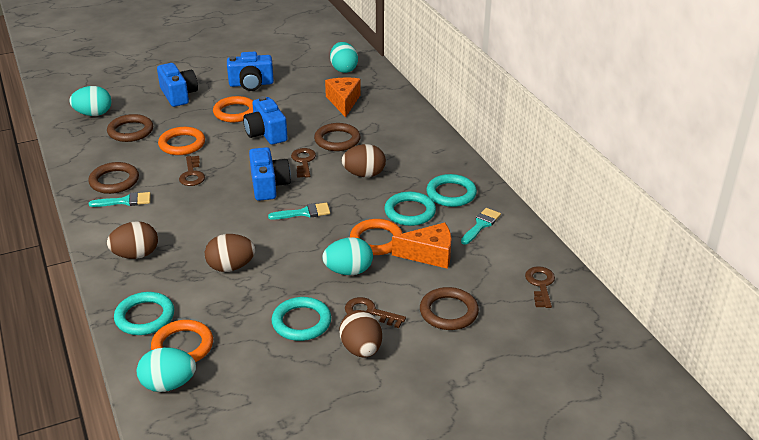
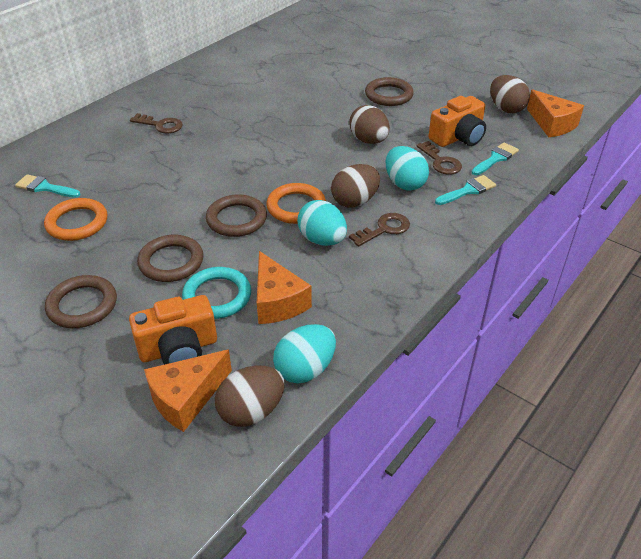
blue camera: [157,63,198,107] [227,51,274,91] [243,96,288,145] [249,147,291,201] = 4 -> none = 0
brown key: [179,156,205,186] [291,148,316,178] [345,297,406,328] [525,266,555,308] = 4 -> [130,113,183,133] [349,213,410,247] [416,141,462,175] = 3
orange camera: none = 0 -> [129,295,217,365] [429,96,486,147] = 2
orange cheese: [325,77,361,117] [392,222,451,269] = 2 -> [144,350,232,432] [257,251,312,324] [527,89,584,137] = 3
orange ring: [151,320,213,362] [158,127,205,155] [213,96,253,122] [350,219,403,255] = 4 -> [44,198,107,241] [266,183,326,224] = 2
turquoise egg: [69,86,111,116] [137,347,196,392] [323,237,373,275] [330,42,358,73] = 4 -> [273,324,336,384] [297,200,347,246] [386,146,429,191] = 3
turquoise ring: [114,292,174,335] [271,297,331,341] [384,192,436,226] [426,174,477,207] = 4 -> [182,267,251,319] = 1

